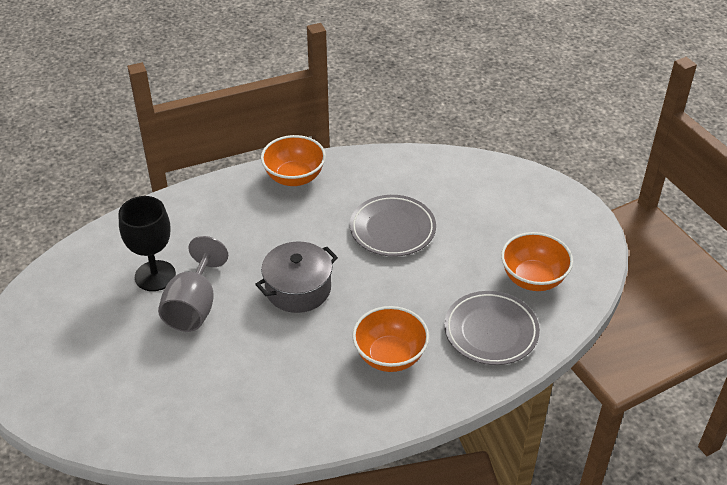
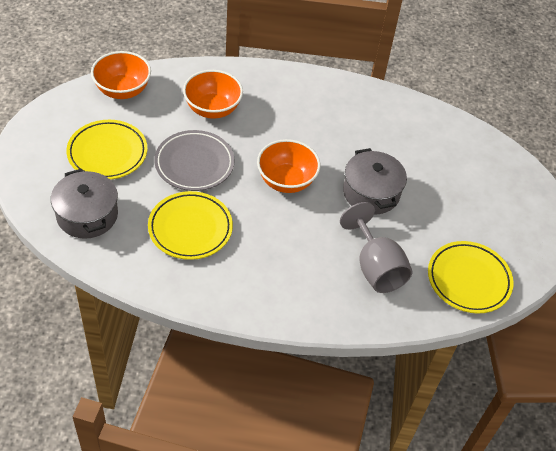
black goblet: [118,196,176,291] = 1 -> none = 0
grey plate: [350,195,436,257] [444,291,540,365] = 2 -> [154,130,235,191] = 1
grey pot: [255,241,338,313] = 1 -> [51,169,118,239] [343,148,407,215] = 2
yellow plate: none = 0 -> [66,120,147,180] [148,191,233,260] [428,241,514,314] = 3

